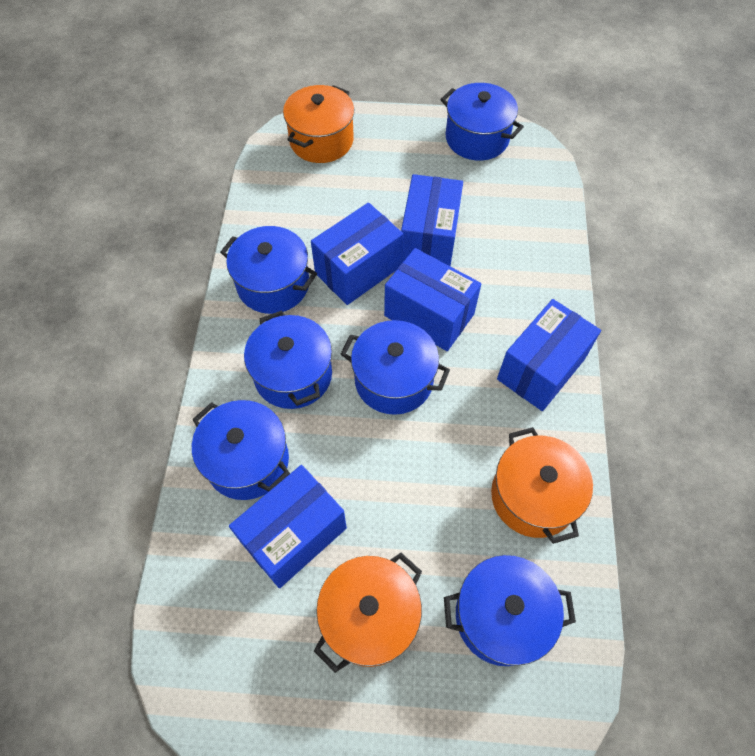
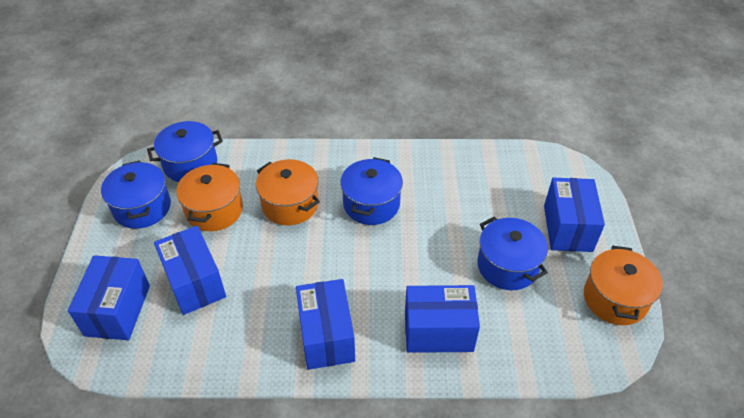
blue pot: [192,400,290,500] [220,226,317,314] [244,310,332,409] [341,320,450,415] [440,83,524,161] [444,555,576,666] = 6 -> [101,161,171,229] [147,121,223,182] [340,157,403,225] [477,217,548,290] = 4

